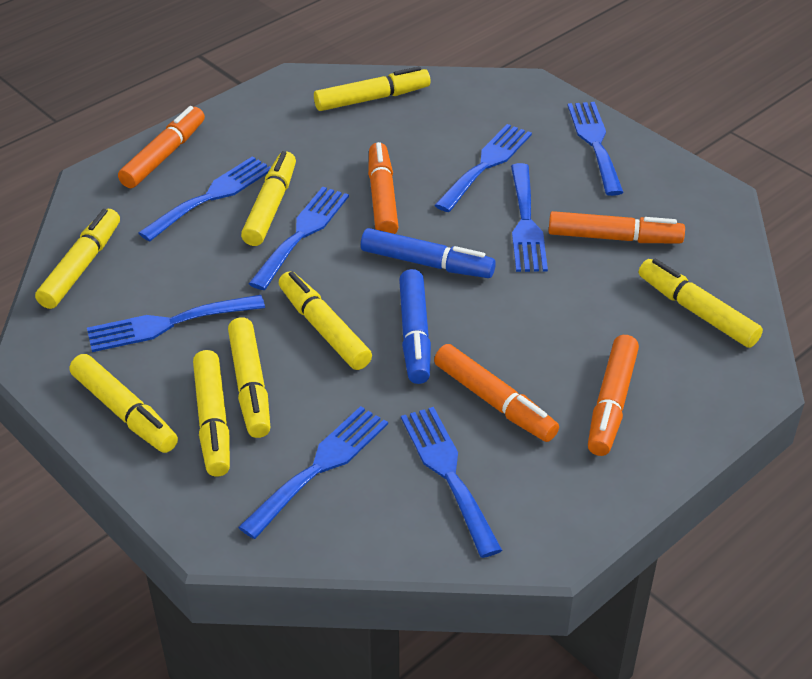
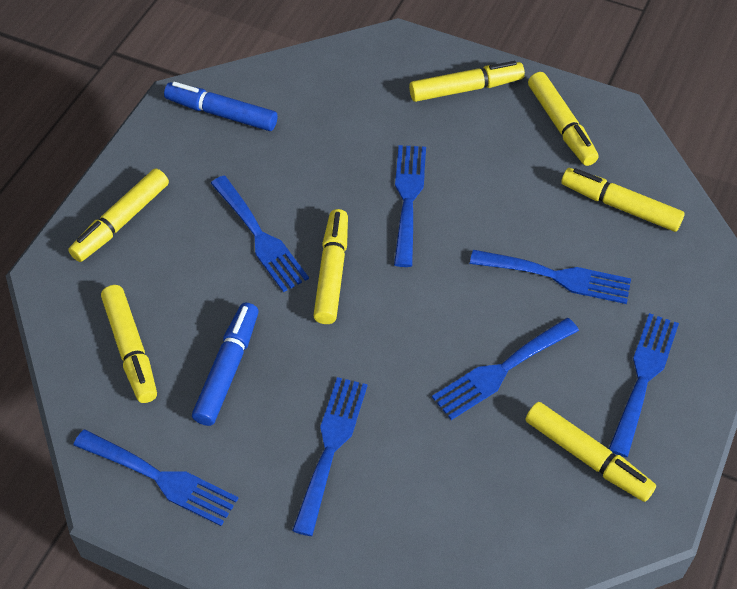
blue fork: [87,295,265,352] [138,156,271,241] [238,406,388,539] [249,187,349,290] [401,407,502,558] [434,124,532,212] [511,163,548,272] [568,102,624,196] = 8 -> [73,429,238,526] [211,176,309,292] [292,377,368,536] [394,145,426,267] [432,318,579,420] [470,250,631,304] [609,313,679,457] = 7
orange marker: [118,106,205,188] [368,142,399,234] [434,344,559,442] [548,211,685,243] [588,335,639,456] = 5 -> none = 0
yellow marker: [35,209,120,309] [70,354,178,453] [193,350,230,477] [228,317,270,438] [241,151,296,246] [279,271,372,370] [314,66,430,111] [639,259,763,348] = 8 -> [68,169,169,262] [101,285,157,403] [313,209,348,324] [409,61,525,102] [526,402,656,502] [528,72,599,166] [561,168,685,232] = 7

